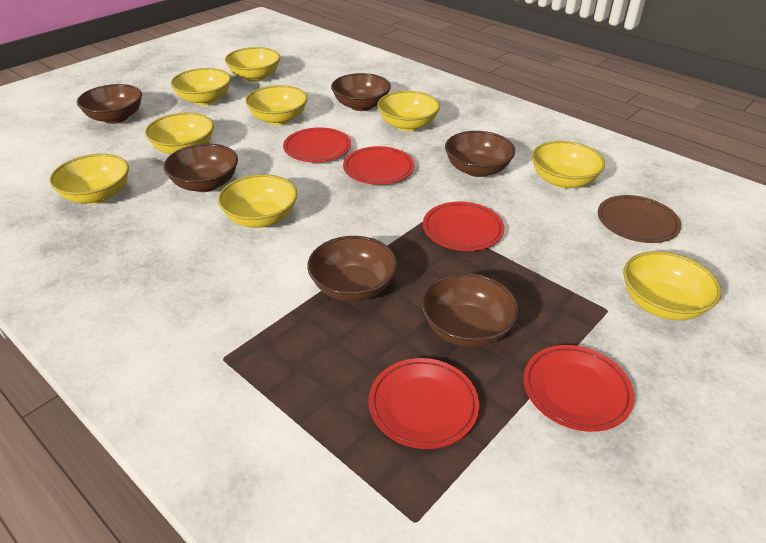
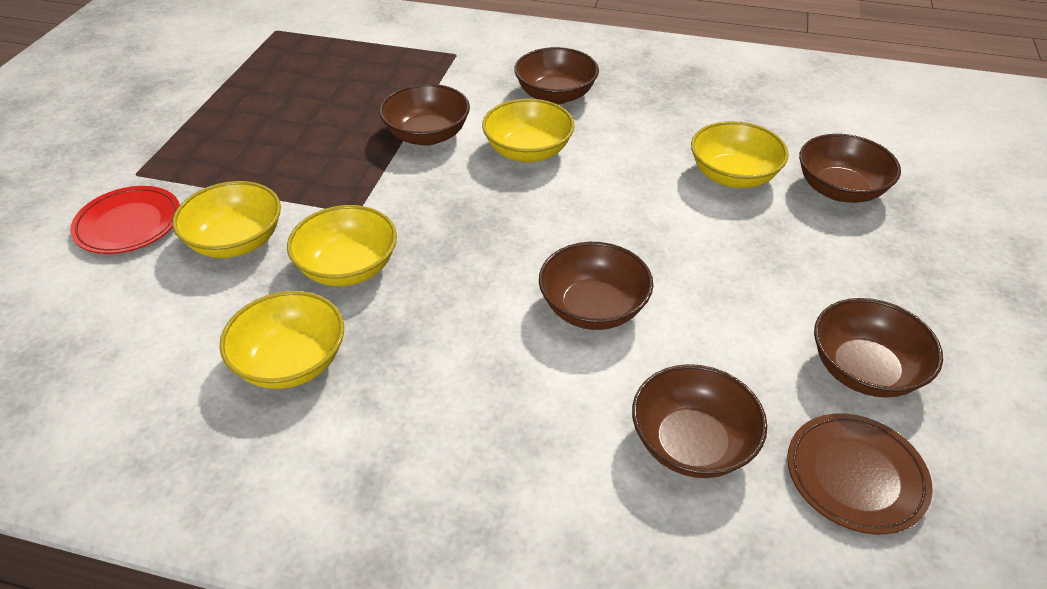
red plate: [283,127,351,162] [343,146,414,185] [369,358,479,449] [423,202,504,251] [524,345,634,432] = 5 -> [70,186,180,254] = 1
yellow bowl: [49,154,129,204] [145,113,214,154] [171,68,231,105] [218,174,297,228] [225,47,280,82] [245,85,308,125] [377,91,440,131] [532,141,605,189] [623,251,721,320] = 9 -> [172,181,281,258] [219,291,344,389] [287,205,397,286] [482,99,575,162] [691,121,789,188] = 5

